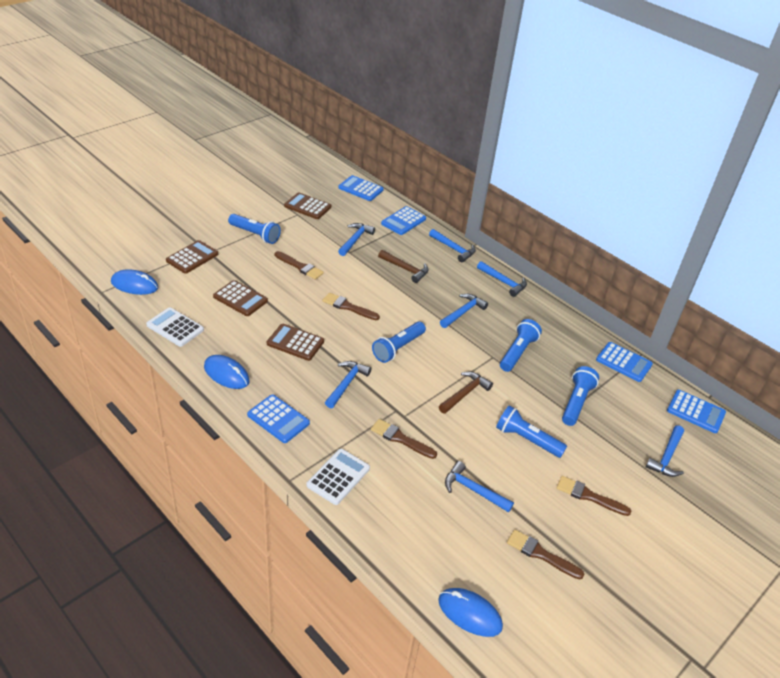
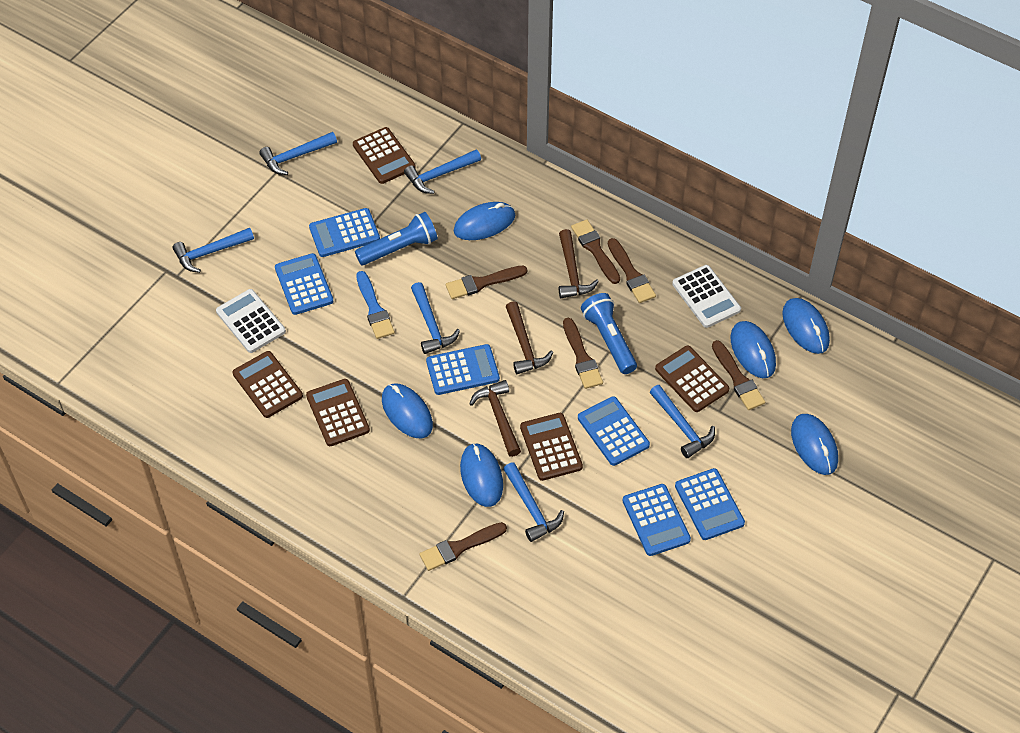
blue brush: none = 0 -> [356,271,395,339] = 1
blue calculator: [247,394,310,443] [338,175,384,201] [381,206,426,235] [596,342,653,382] [667,390,726,433] = 5 -> [275,253,334,315] [309,208,380,257] [426,344,500,395] [578,396,650,466] [623,484,691,556] [675,468,745,540] = 6
blue flashlight: [228,214,281,244] [372,322,426,363] [496,405,567,458] [500,319,542,372] [562,366,599,426] = 5 -> [355,212,438,265] [581,293,637,374] = 2
blue hammer: [325,361,371,408] [338,223,375,256] [429,229,476,262] [440,294,488,328] [445,461,514,513] [477,261,527,297] [646,425,684,477] = 7 -> [173,228,254,273] [259,132,337,175] [404,150,481,194] [411,282,460,354] [503,463,564,542] [650,385,715,458] = 6
blue mouse: [111,269,159,295] [204,355,250,389] [438,588,503,637] = 3 -> [382,384,433,438] [453,202,515,240] [460,443,503,507] [731,321,776,378] [782,298,830,354] [791,414,838,475] = 6
brown brush: [275,251,324,280] [323,293,380,320] [371,419,437,459] [507,529,584,580] [557,476,631,516] = 5 -> [420,522,507,571] [446,266,527,299] [563,318,603,389] [571,219,620,284] [608,238,656,303] [712,340,765,410] = 6
brown calculator: [166,240,218,274] [213,280,268,316] [267,324,324,361] [284,192,331,219] = 4 -> [232,351,303,418] [306,379,370,446] [353,127,416,184] [520,413,583,481] [655,346,729,412] = 5
brown hammer: [378,250,429,283] [439,372,493,414] = 2 -> [469,380,521,457] [506,301,553,374] [559,229,599,298] = 3

